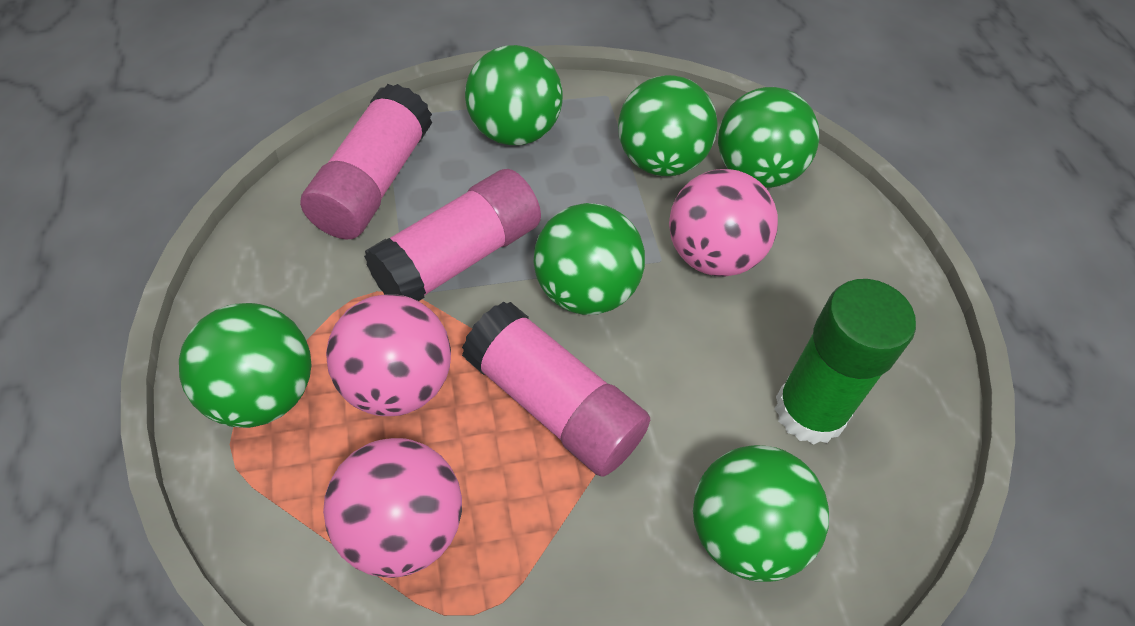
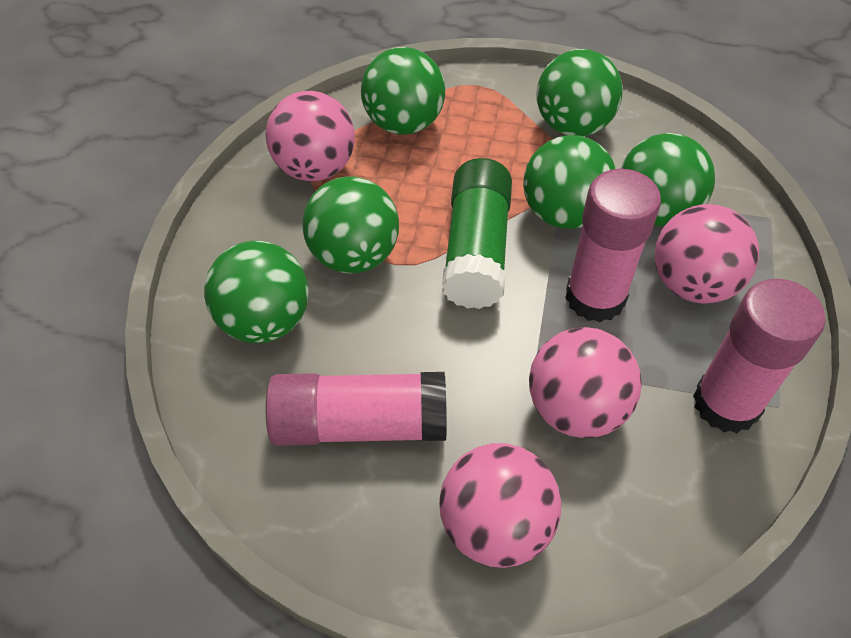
pink ball: [323,438,462,578] [326,294,451,416] [669,169,778,277] = 3 -> [265,91,355,181] [439,443,561,568] [529,327,642,438] [655,204,759,303] = 4

